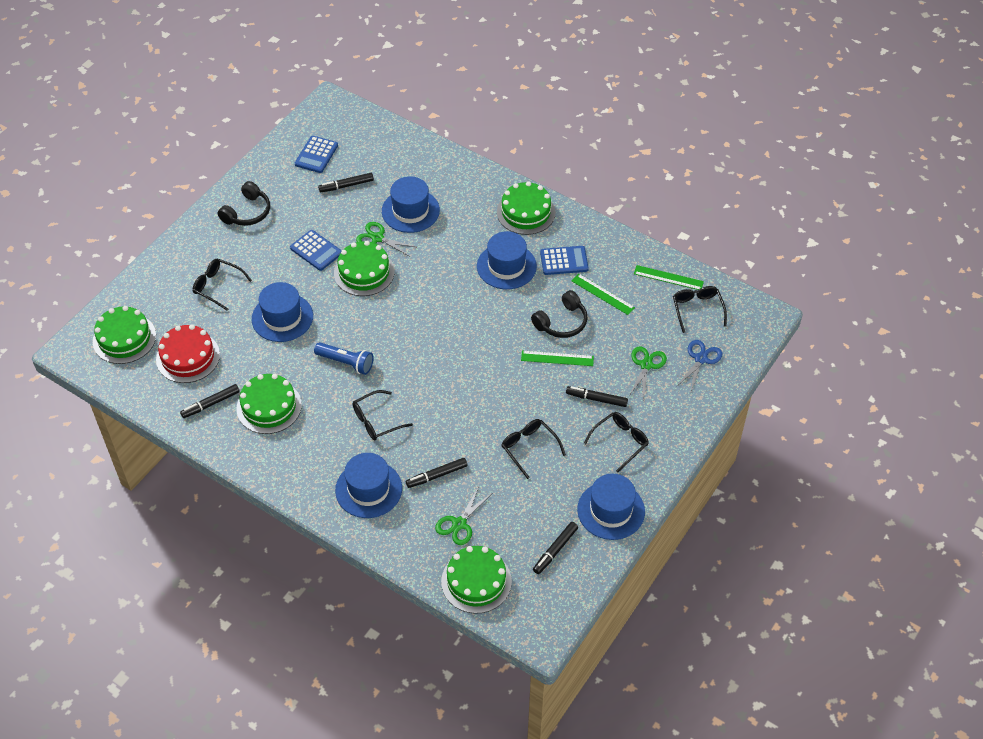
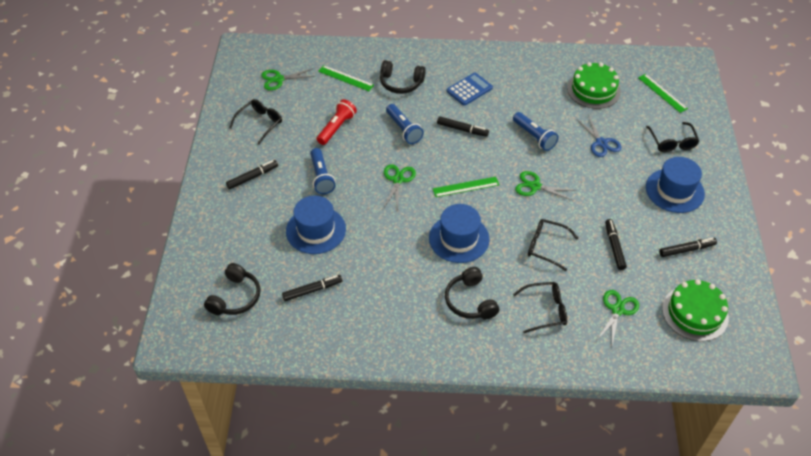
black glasses: [193,259,252,311] [353,390,413,440] [502,419,566,479] [584,412,649,472] [673,286,727,333] = 5 -> [229,99,282,145] [513,282,567,333] [528,219,578,271] [646,122,699,152] = 4
black headphones: [218,181,270,226] [531,290,588,338] = 2 -> [204,263,260,315] [380,60,426,94] [445,267,499,319] = 3
blue calculator: [290,230,342,271] [295,136,338,173] [540,246,589,275] = 3 -> [447,73,493,106] = 1
blue flashlight: [314,342,374,375] = 1 -> [310,148,336,194] [386,104,424,144] [513,112,558,151] = 3
blue hat: [252,282,313,342] [335,453,402,518] [382,176,440,233] [477,231,537,289] [577,474,645,540] = 5 -> [286,196,346,254] [429,204,490,263] [646,157,705,213] = 3
green cake: [93,306,156,364] [236,374,302,434] [334,241,394,296] [441,546,512,614] [497,181,556,235] = 5 -> [567,62,621,109] [662,279,729,341] = 2
green scissors: [356,222,416,257] [435,486,491,545] [628,346,667,400] = 3 -> [261,69,316,90] [383,164,416,209] [515,171,576,201] [597,290,639,345] = 4
red cake: [156,324,220,383] = 1 -> none = 0
red flashlight: none = 0 -> [317,99,357,145] = 1

